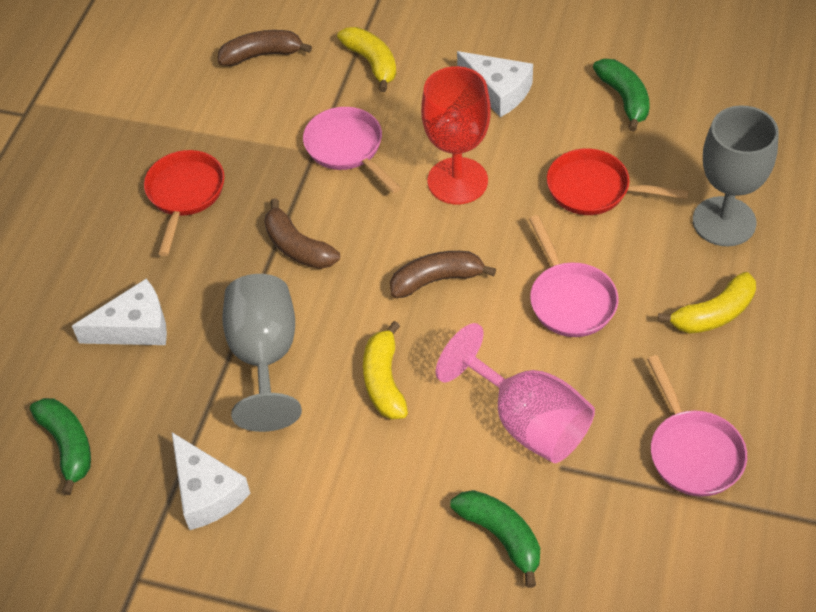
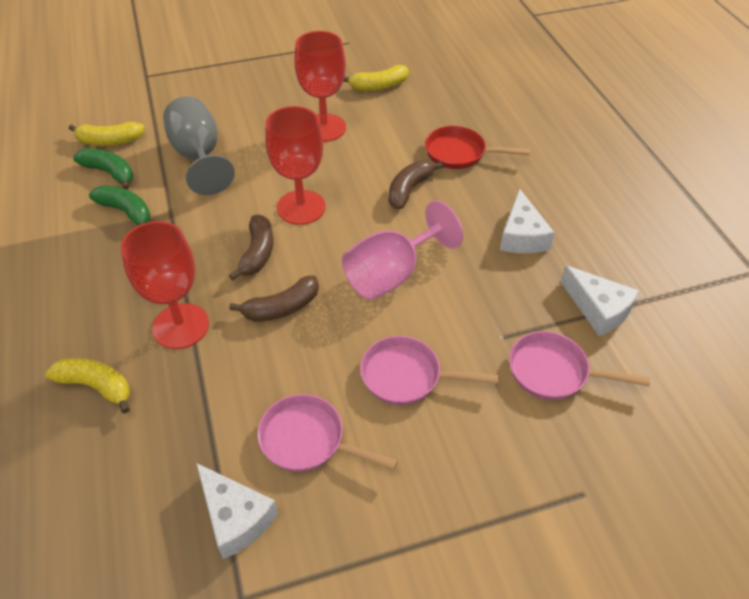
green banana: [30,398,91,495] [450,490,540,588] [593,59,650,132] = 3 -> [73,148,133,190] [89,185,151,225] = 2
grey goblet: [222,274,302,432] [693,105,779,247] = 2 -> [163,96,235,195] = 1
red goblet: [421,66,491,204] = 1 -> [121,221,209,349] [265,106,326,225] [294,31,346,142] = 3
red pan: [144,150,224,256] [547,148,689,215] = 2 -> [425,126,530,169] = 1

